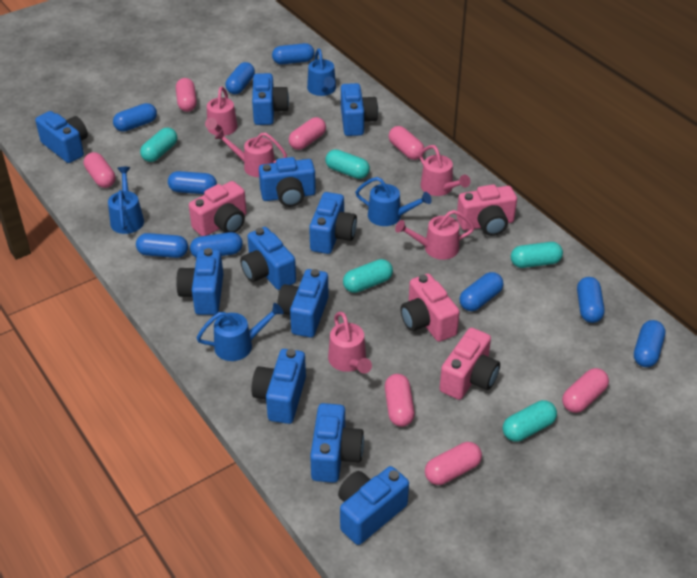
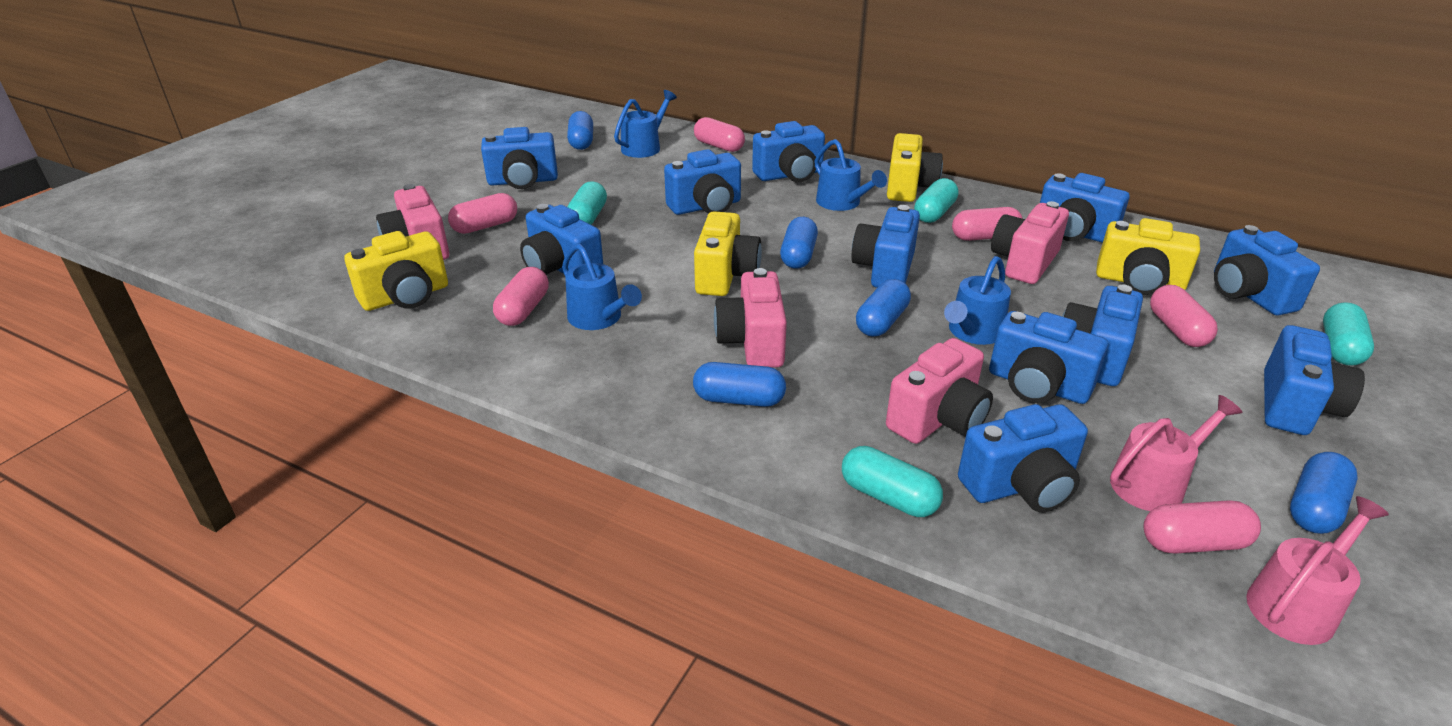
blue capsule: [113,103,157,132] [136,233,188,258] [168,171,217,194] [190,232,243,258] [225,62,255,94] [272,43,314,64] [460,272,504,311] [577,277,604,323] [634,320,665,367] = 9 -> [567,111,593,150] [693,362,786,407] [780,217,818,269] [856,279,911,337] [1290,452,1358,534] = 5
pink capsule: [84,152,116,188] [176,78,197,112] [289,117,326,150] [385,374,415,427] [389,126,424,160] [425,442,482,485] [562,368,609,413] = 7 -> [448,193,517,234] [493,267,549,326] [694,117,745,152] [952,207,1023,241] [1144,501,1261,554] [1150,285,1218,347] = 6
pink watering can: [205,87,238,136] [214,130,287,177] [328,312,372,373] [395,210,475,260] [419,145,470,196] = 5 -> [1110,395,1242,511] [1246,496,1389,645] = 2
turquoise capsule: [140,128,177,162] [325,149,370,179] [343,259,393,293] [503,400,557,442] [511,242,563,268] = 5 -> [567,181,607,225] [842,446,943,517] [914,178,959,223] [1323,302,1374,366] = 4
yellow camera: none = 0 -> [345,231,448,311] [694,211,762,296] [887,133,943,202] [1096,218,1200,295] = 4

